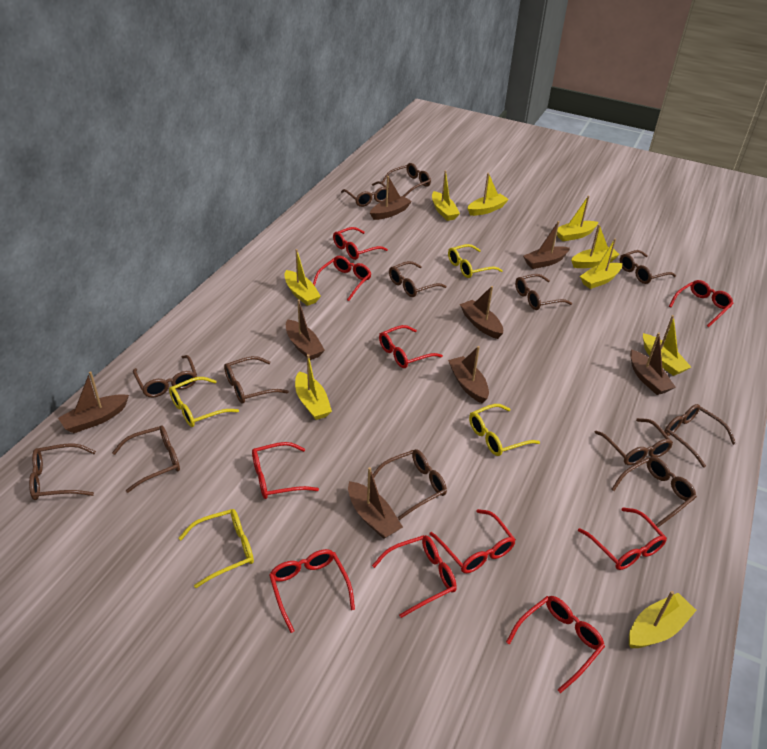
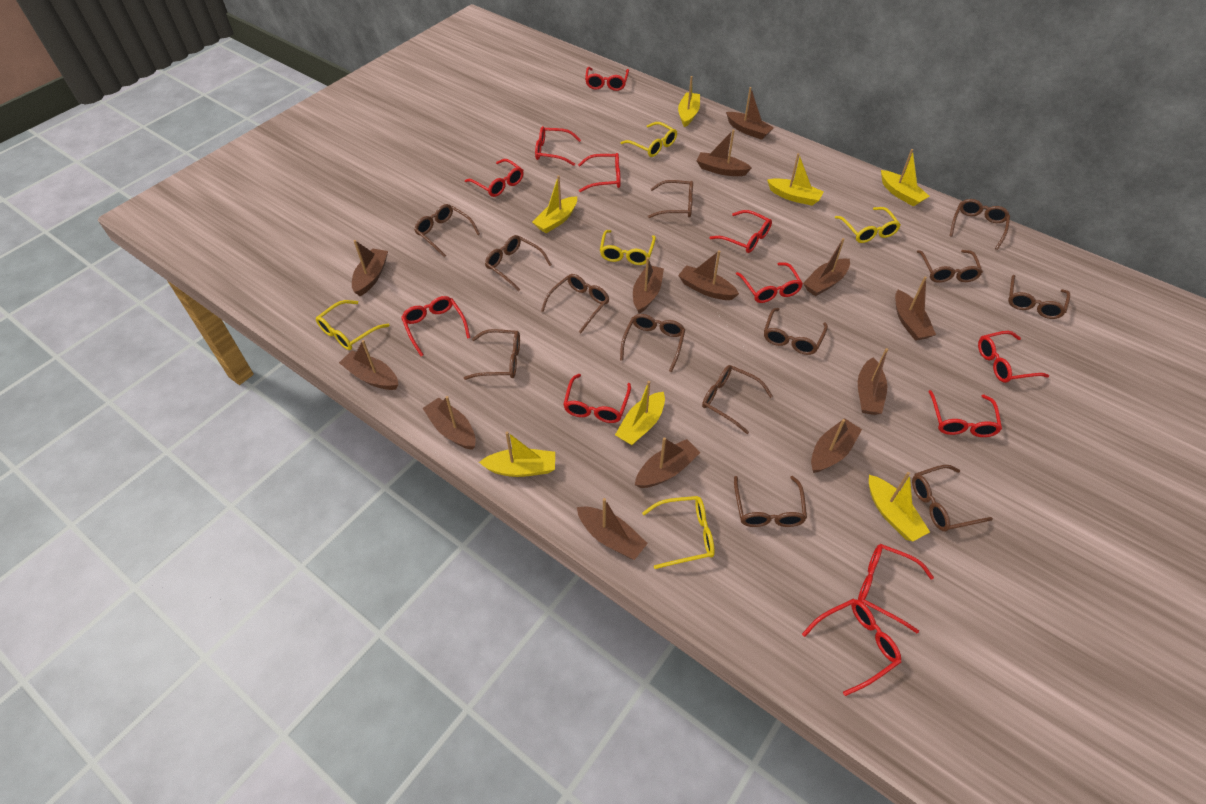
brown boat: [58,371,129,433] [286,299,325,360] [348,467,403,539] [370,176,412,220] [448,346,489,404] [460,286,503,339] [523,221,570,269] [630,332,676,395] = 8 -> [339,340,399,390] [352,240,388,296] [422,396,476,450] [577,498,648,560] [633,257,664,314] [635,437,700,488] [678,250,739,300] [696,130,752,176] [726,87,774,140] [803,238,850,296] [811,418,862,473] [858,348,888,415] [895,276,936,341] = 13
red glasses: [252,442,319,499] [269,549,355,633] [313,256,372,301] [333,227,388,260] [372,535,457,618] [379,325,443,368] [430,509,516,573] [506,596,605,693] [578,507,667,570] [669,280,733,327] = 10 -> [401,296,470,356] [465,159,524,197] [535,126,581,166] [563,374,631,423] [578,153,620,192] [585,67,629,91] [709,210,772,253] [736,262,803,303] [802,599,901,696] [858,544,934,633] [928,390,1002,437] [978,331,1049,383] = 12
yellow boat: [284,249,321,306] [295,354,332,420] [432,171,460,221] [467,173,509,216] [557,196,598,241] [571,224,620,268] [580,238,622,289] [629,591,697,648] [643,315,691,376] = 9 -> [479,431,555,477] [532,175,577,233] [615,381,665,445] [678,76,700,127] [767,153,824,206] [869,472,930,541] [881,149,930,207] = 7
yellow glasses: [169,377,239,427] [179,509,254,588] [448,244,503,278] [469,404,540,456] = 4 -> [316,300,390,350] [600,230,656,265] [621,122,677,157] [642,496,715,569] [835,207,901,243] = 5

